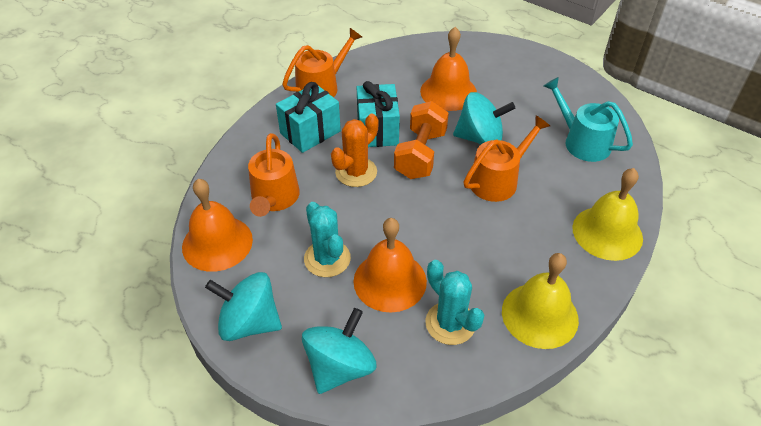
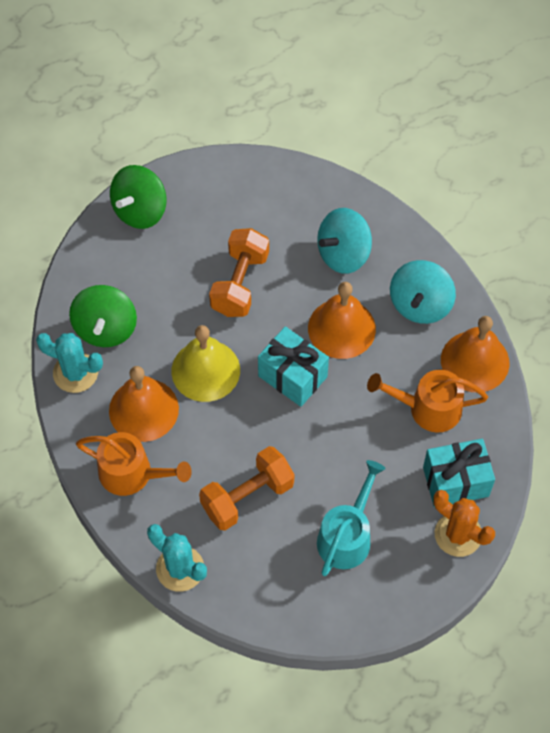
green spinning top: none = 0 -> [69,285,137,347] [110,165,166,229] = 2
orange dumbbell: [394,101,449,179] = 1 -> [199,446,294,531] [209,228,269,317] = 2
orange watering can: [248,133,300,217] [282,28,362,97] [463,115,550,202] = 3 -> [76,432,192,496] [367,370,488,433] = 2
turquoise spinning top: [205,272,282,341] [302,308,376,394] [453,92,515,144] = 3 -> [317,208,372,274] [390,260,456,324] = 2
yellow bell: [502,253,579,349] [572,168,643,261] = 2 -> [171,325,240,402] = 1

